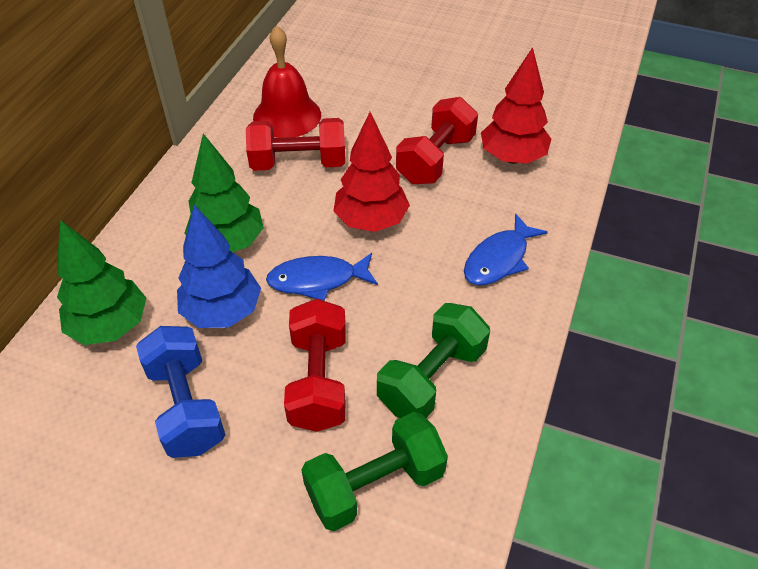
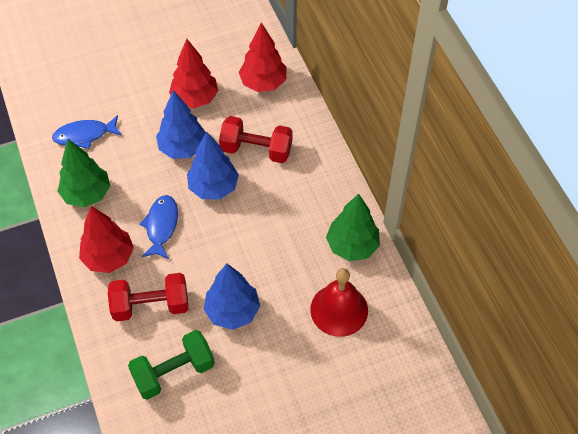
blue dumbbell: [136,326,225,458] = 1 -> none = 0
blue tree: [177,205,261,328] = 1 -> [156,90,206,159] [187,132,239,200] [204,264,260,330] = 3
green dumbbell: [302,412,448,531] [377,303,490,418] = 2 -> [128,330,215,400] = 1
red dumbbell: [246,118,346,171] [284,299,346,432] [396,97,478,184] = 3 -> [108,273,188,321] [219,116,292,163] = 2
red tree: [334,112,410,232] [481,47,551,164] = 2 -> [79,206,134,273] [169,39,218,108] [239,22,287,92] = 3

